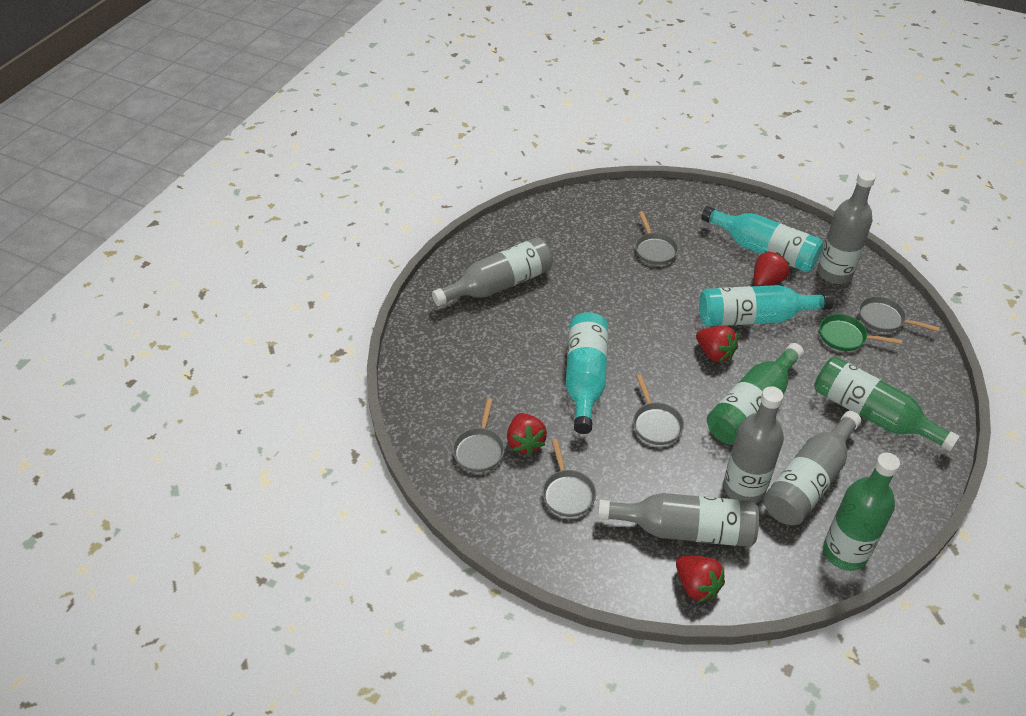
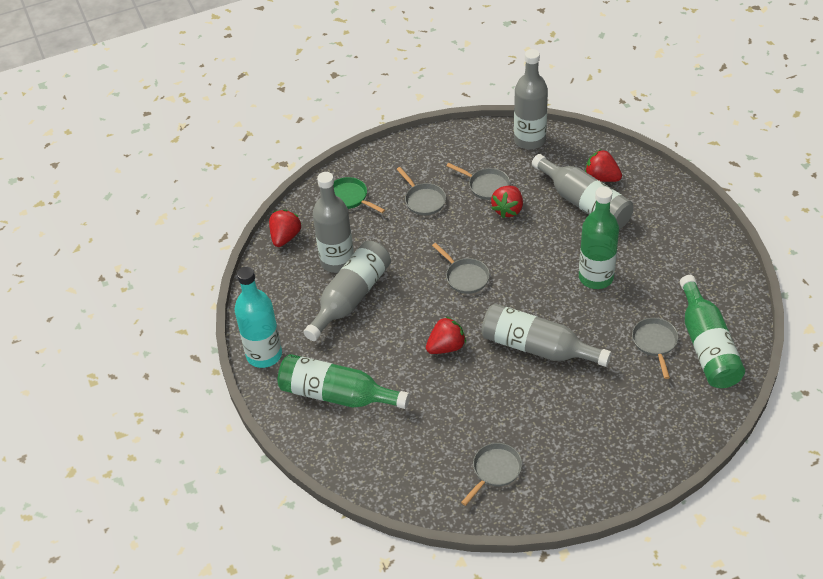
turquoise bottle: [566,312,608,434] [699,285,833,326] [701,206,823,272] = 3 -> [235,267,282,368] = 1

